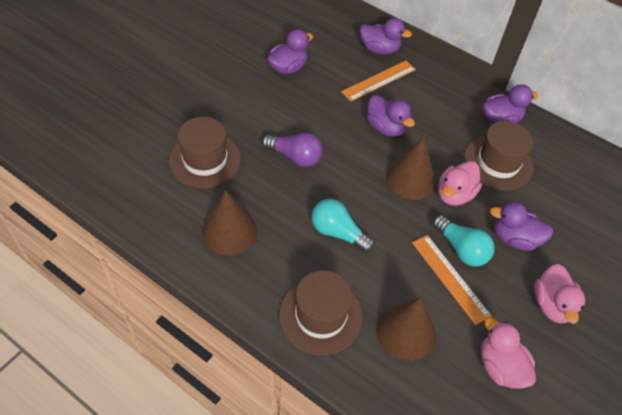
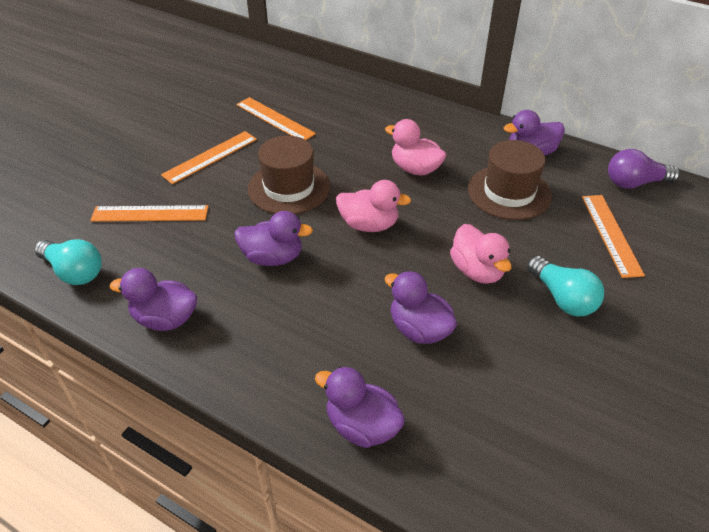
brown cone: [202,190,257,255] [376,297,436,361] [386,137,436,200] = 3 -> none = 0
brown hat: [169,117,241,188] [279,270,363,355] [464,121,534,190] = 3 -> [248,136,330,214] [468,140,552,220] = 2
orange ruler: [341,61,416,101] [412,235,492,325] = 2 -> [90,205,208,222] [161,131,257,184] [236,97,316,140] [582,195,645,278] = 4

